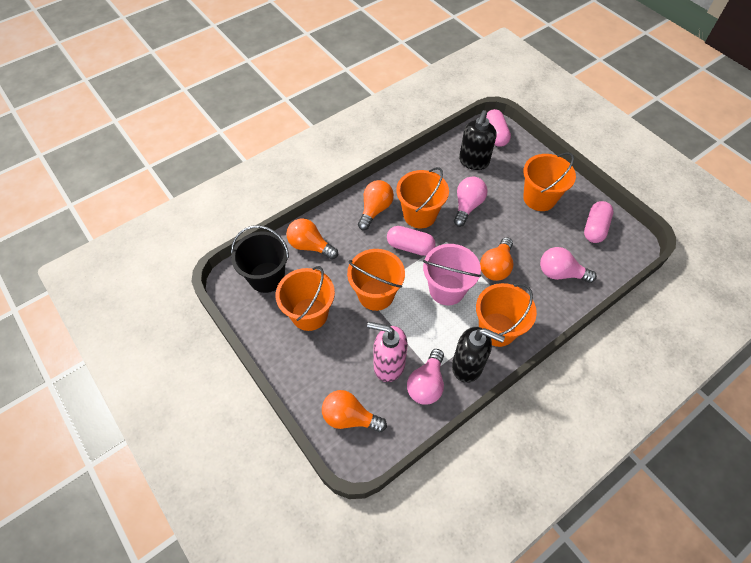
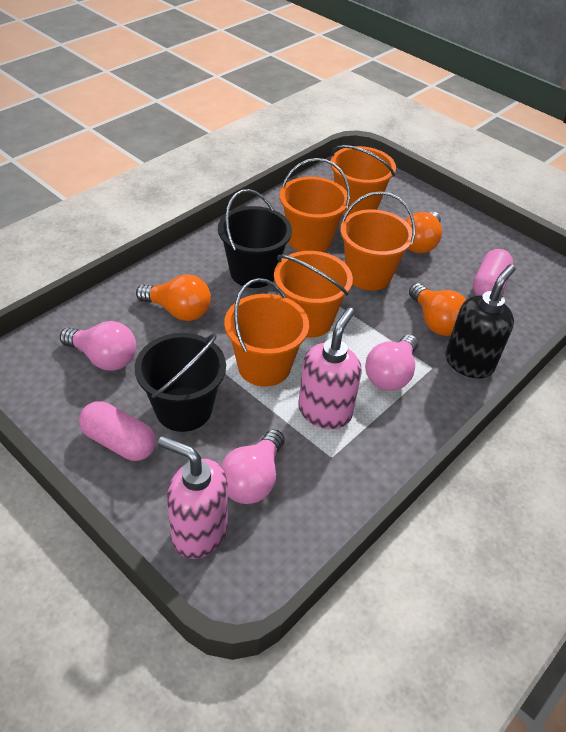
black bucket: [231,225,289,293] = 1 -> [135,333,226,432] [218,189,292,288] = 2
black soap dispenser: [452,327,505,383] [459,110,497,170] = 2 -> [445,264,516,379] = 1
orange light bulb: [286,218,338,259] [322,390,387,432] [358,180,394,230] [480,237,513,281] = 4 -> [136,274,211,321] [405,212,442,253] [409,283,466,336] = 3
pink bucket: [423,244,481,305] = 1 -> none = 0
pink capsule: [387,226,436,256] [486,109,511,147] [584,201,613,243] = 3 -> [79,401,156,461] [473,249,513,296] = 2
pink soap dispenser: [367,322,408,382] = 1 -> [158,436,228,559] [298,307,362,429] = 2

